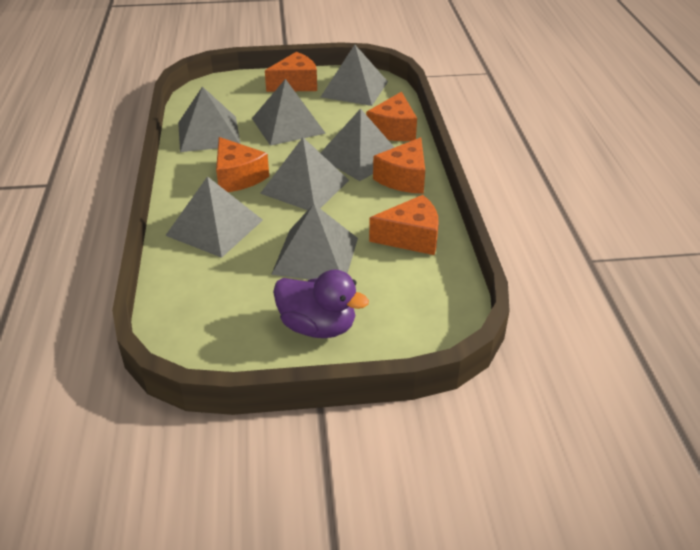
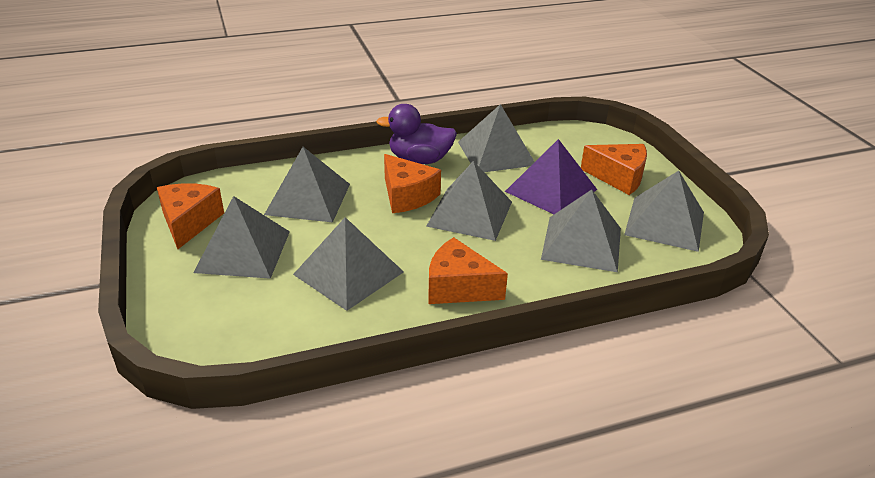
orange cheese: [216,137,269,192] [265,52,317,92] [366,92,417,141] [369,195,439,255] [373,137,425,194] = 5 -> [157,183,224,249] [384,154,441,213] [429,237,508,304] [581,144,647,195] = 4
purple pyramid: none = 0 -> [505,139,597,214] = 1

